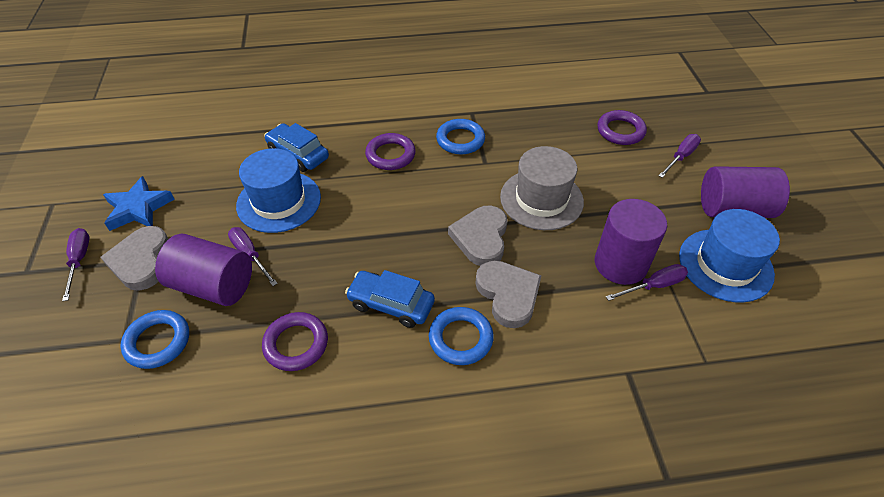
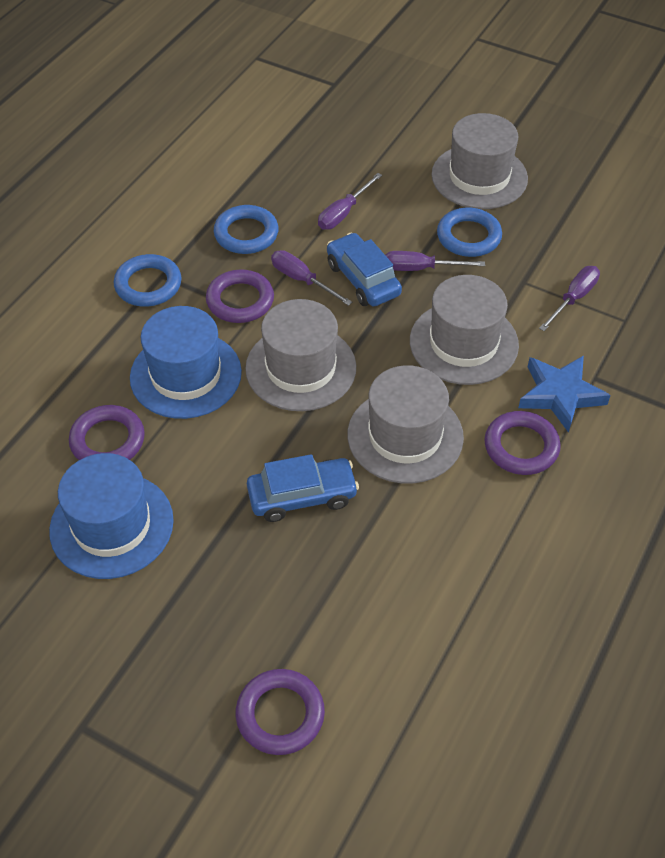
grey hat: [500,146,584,230] = 1 -> [245,299,356,411] [348,365,464,484] [410,275,519,385] [432,113,528,209] = 4
grey heart: [101,226,168,291] [448,206,508,266] [475,260,542,328] = 3 -> none = 0
purple cylinder: [155,234,252,306] [595,199,667,285] [701,166,790,218] = 3 -> none = 0
purple ring: [262,312,328,371] [365,133,416,170] [597,110,647,145] = 3 -> [69,405,145,460] [206,270,274,323] [236,669,325,755] [484,411,561,475] = 4

